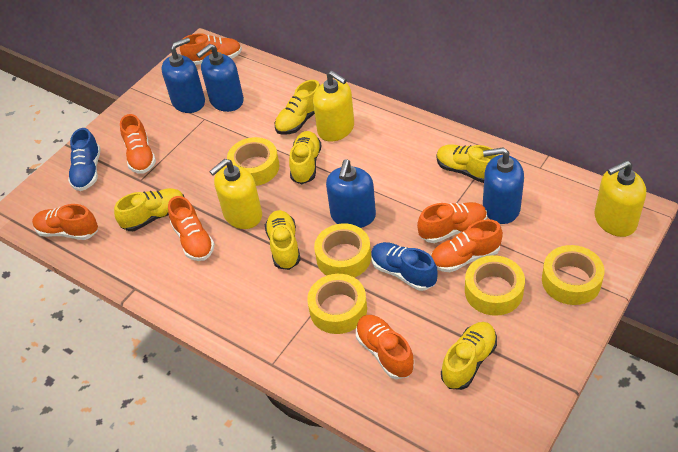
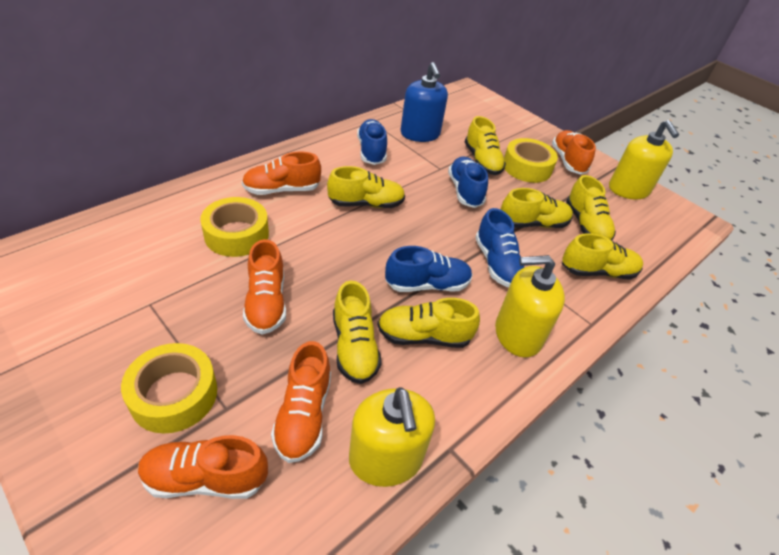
blue shoe: [68,128,101,191] [371,242,438,291] = 2 -> [357,119,387,165] [385,246,473,292] [448,156,488,208] [475,208,524,287] = 4
blue soap dispenser: [161,37,205,113] [196,44,244,112] [326,160,376,228] [483,147,524,224] = 4 -> [401,62,448,142] = 1
orange shoe: [32,204,98,240] [120,114,156,174] [168,196,215,261] [180,33,242,65] [356,315,414,379] [417,202,487,243] [431,219,503,272] = 7 -> [138,435,268,499] [242,152,321,195] [243,239,286,335] [271,341,331,463] [552,130,596,174] = 5
yellow shoe: [114,188,184,231] [265,210,301,270] [275,80,320,135] [289,131,321,184] [436,144,499,183] [441,322,497,390] = 6 -> [327,166,405,208] [333,280,382,384] [377,298,480,348] [465,116,506,175] [501,188,573,228] [562,233,643,280] [566,175,616,240] = 7
yellow tape: [227,137,280,186] [307,274,367,334] [314,224,371,278] [465,255,525,316] [542,245,605,305] = 5 -> [121,343,217,433] [200,197,269,257] [504,138,558,183] = 3

